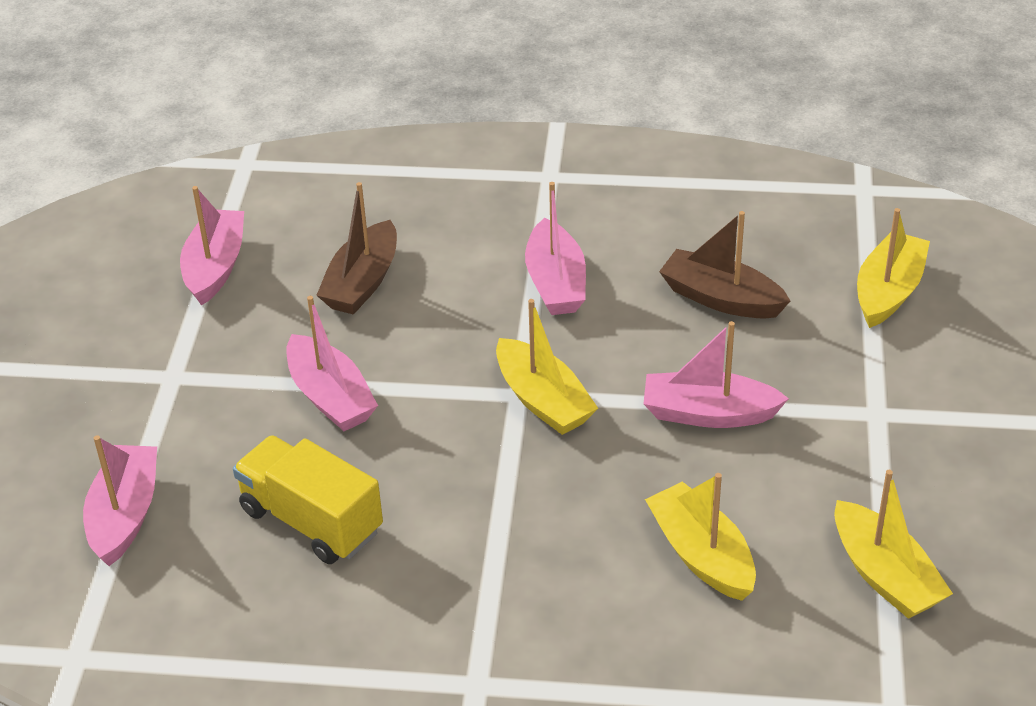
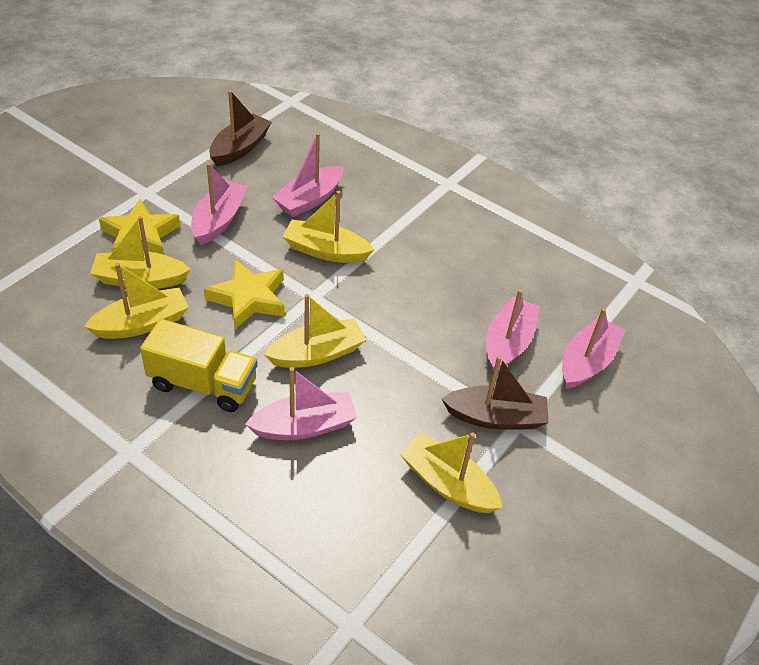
yellow boat: [496,299,598,435] [645,473,756,601] [834,470,953,619] [857,208,930,328] = 4 -> [84,263,189,339] [90,216,191,289] [264,294,366,368] [282,191,374,263] [400,432,502,513] = 5
yellow star: none = 0 -> [99,199,180,255] [204,259,285,329] = 2

